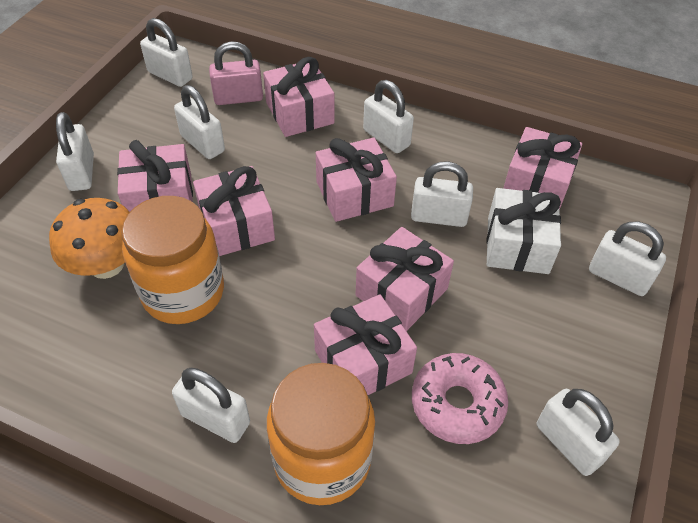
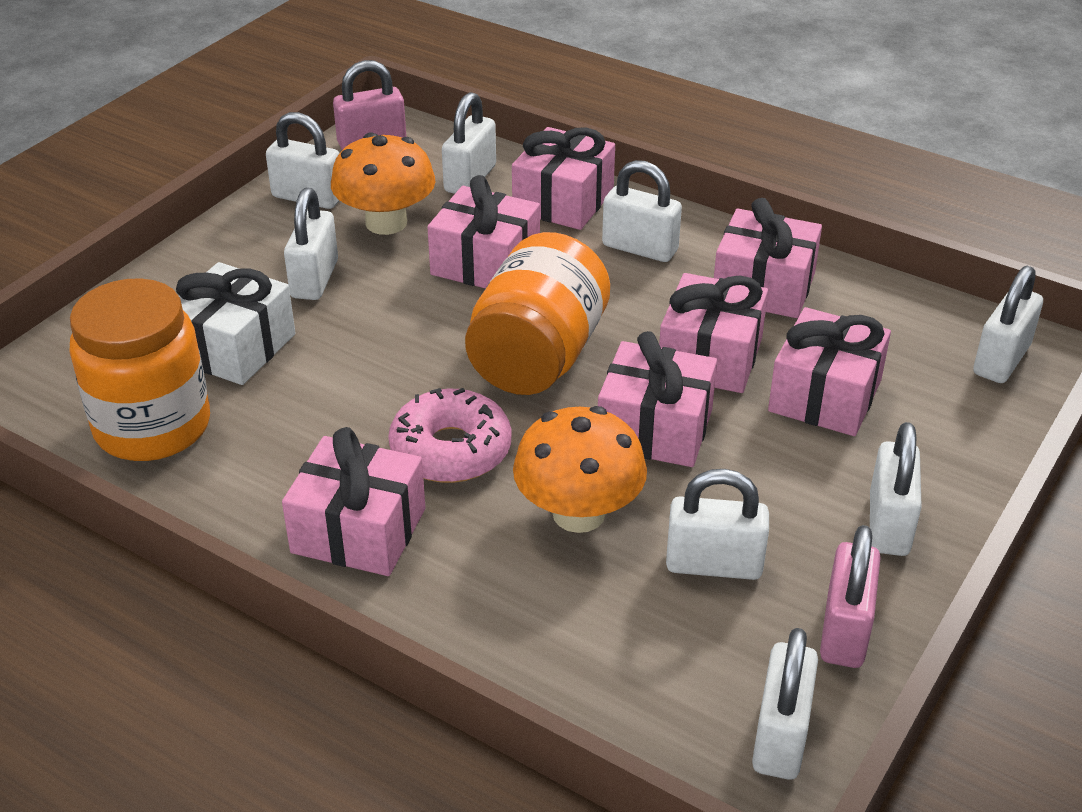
orange mushroom: [49,198,130,279] = 1 -> [331,132,435,235] [513,406,647,533] = 2
pink padlock: [209,41,263,105] = 1 -> [333,60,406,150] [820,525,881,668] = 2

